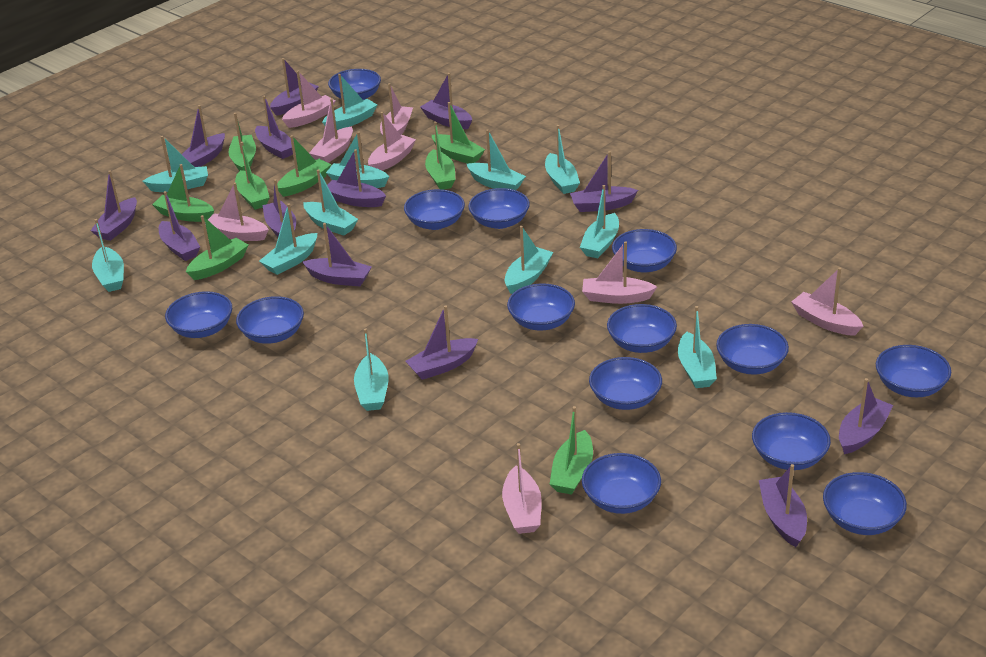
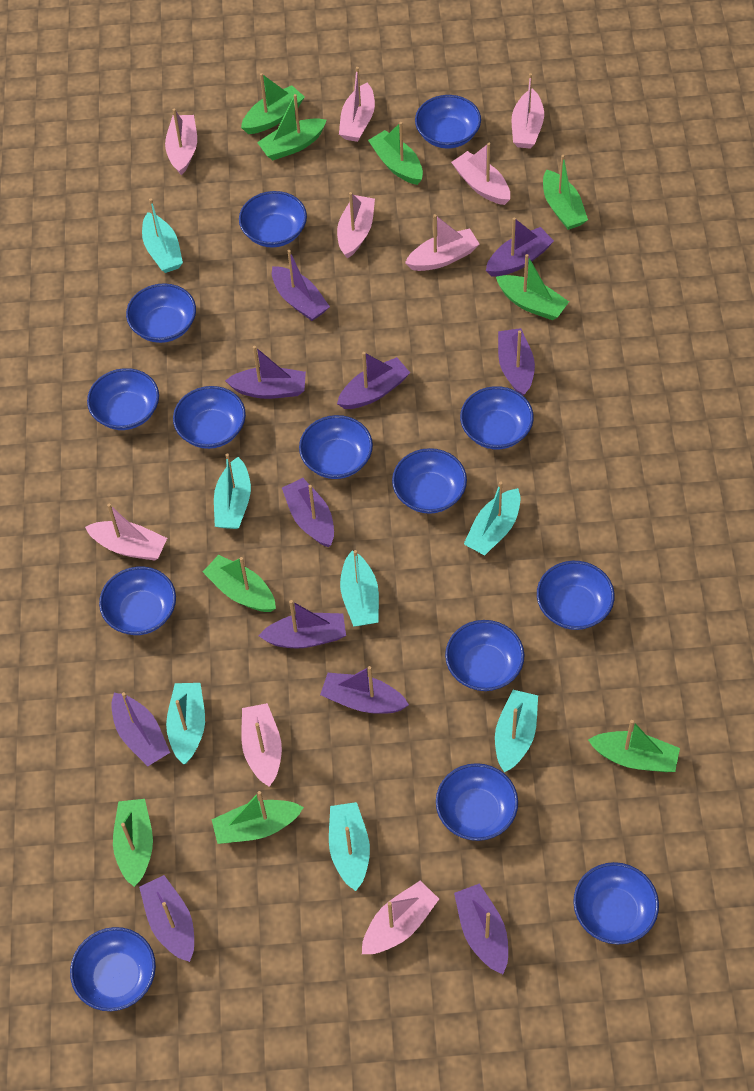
green boat: [152,164,214,222] [186,215,248,280] [228,113,256,171] [235,142,270,210] [277,135,331,197] [425,122,456,189] [432,102,485,164] [550,406,593,495] = 8 -> [113,799,153,887] [203,555,276,612] [211,791,304,844] [241,73,305,134] [257,94,327,160] [368,122,423,185] [496,254,569,320] [543,155,588,230] [588,720,680,772] = 9
pink boat: [205,183,269,241] [282,71,336,128] [309,98,353,163] [368,112,416,171] [380,83,413,136] [502,443,542,534] [582,241,657,304] [791,267,863,336] = 8 -> [85,504,167,561] [165,108,197,175] [241,703,282,787] [337,192,375,259] [339,67,375,142] [362,881,439,954] [405,214,479,271] [451,143,510,205] [512,73,544,149] = 9
purple boat: [91,170,137,241] [159,191,200,261] [182,105,225,167] [255,96,295,159] [262,179,296,238] [270,58,319,116] [303,223,372,286] [327,149,386,207] [405,305,478,380] [420,73,472,129] [570,151,638,212] [759,464,807,547] [839,378,893,454] = 13 -> [111,692,170,766] [139,875,194,962] [225,346,306,399] [258,600,346,648] [272,250,330,321] [282,478,334,547] [320,666,409,714] [337,352,410,409] [454,883,508,974] [486,217,554,277] [498,328,535,396] = 11
turquoise boat: [92,219,124,292] [143,136,208,192] [259,203,317,275] [303,169,358,236] [322,74,377,130] [326,132,389,188] [354,328,389,411] [467,129,526,190] [505,226,553,294] [545,125,580,194] [580,185,619,258] [678,306,717,388] = 12 -> [142,198,183,273] [166,683,205,765] [214,453,251,529] [329,802,370,891] [340,550,379,627] [464,481,520,556] [495,690,538,773] = 7

